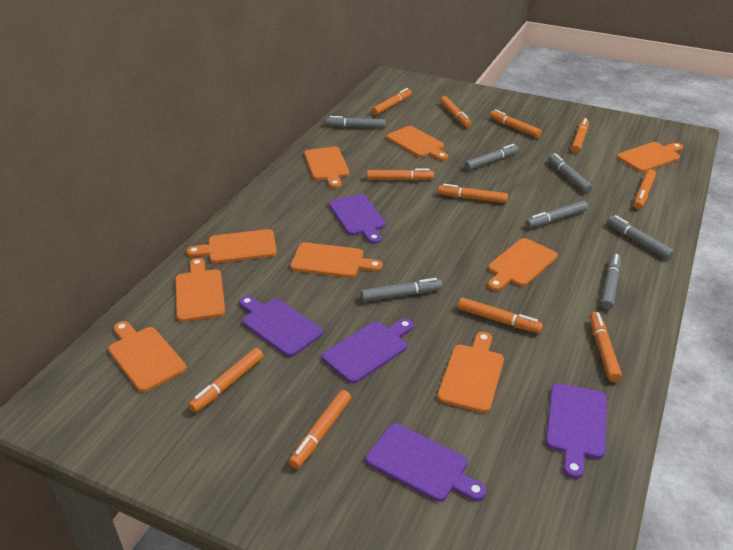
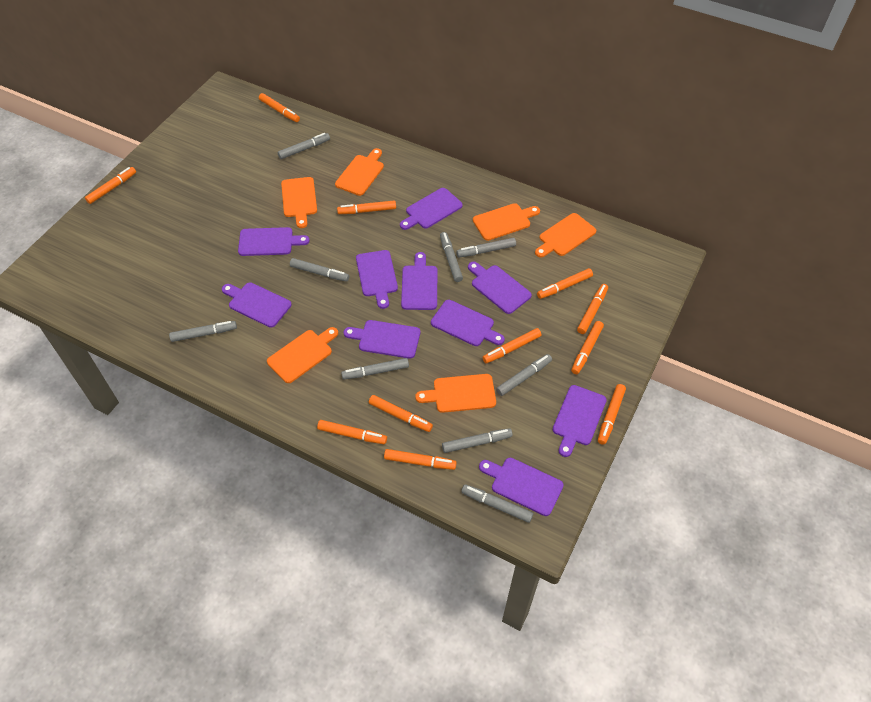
grey marker: [326,116,386,128] [361,278,442,302] [464,144,519,170] [526,201,588,228] [548,153,593,193] [601,254,621,310] [607,215,674,259] = 7 -> [169,321,237,342] [278,133,330,159] [290,258,349,282] [341,358,409,379] [440,232,463,282] [442,428,513,453] [456,238,516,257] [461,484,533,523] [496,354,552,396] = 9
orange cutting board: [108,321,187,392] [175,258,225,322] [187,229,277,263] [290,242,383,278] [304,147,349,188] [387,126,448,161] [437,332,504,413] [488,238,558,291] [617,142,683,172] = 9 -> [267,327,338,383] [281,177,317,228] [335,148,384,196] [415,374,496,413] [473,203,540,241] [535,213,596,258] = 6
purple cutting board: [239,296,323,357] [322,319,414,383] [329,194,386,244] [366,423,486,502] [546,383,607,479] = 5 -> [222,282,292,328] [238,227,310,256] [344,320,420,359] [356,250,398,309] [400,188,463,230] [401,252,437,310] [431,300,505,346] [468,262,532,314] [479,458,564,516] [553,385,607,457] = 10

